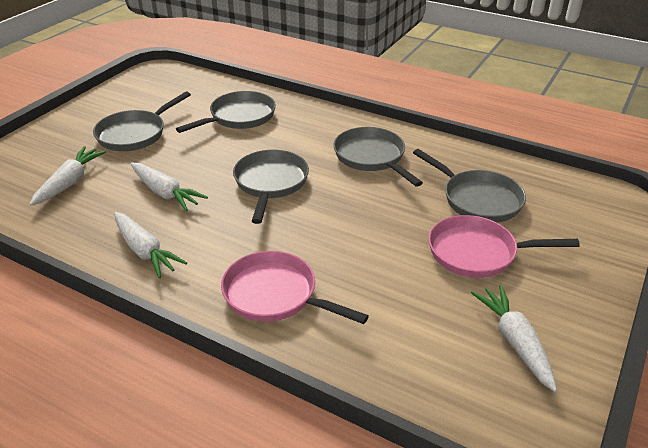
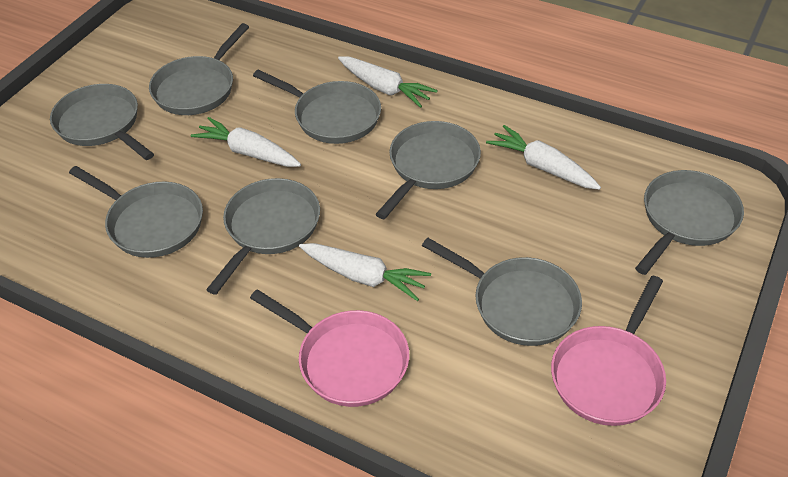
grey pan: [93,92,191,151] [176,91,276,133] [233,150,309,224] [334,127,423,187] [413,149,526,223] = 5 -> [50,84,154,160] [69,166,203,258] [149,23,249,115] [206,178,320,295] [253,70,381,144] [376,121,481,219] [422,238,582,346] [635,170,744,275] = 8

